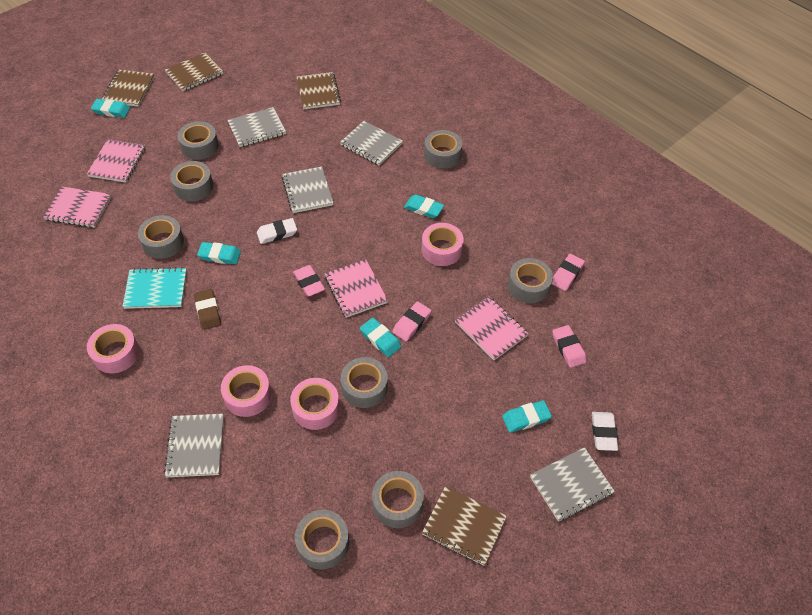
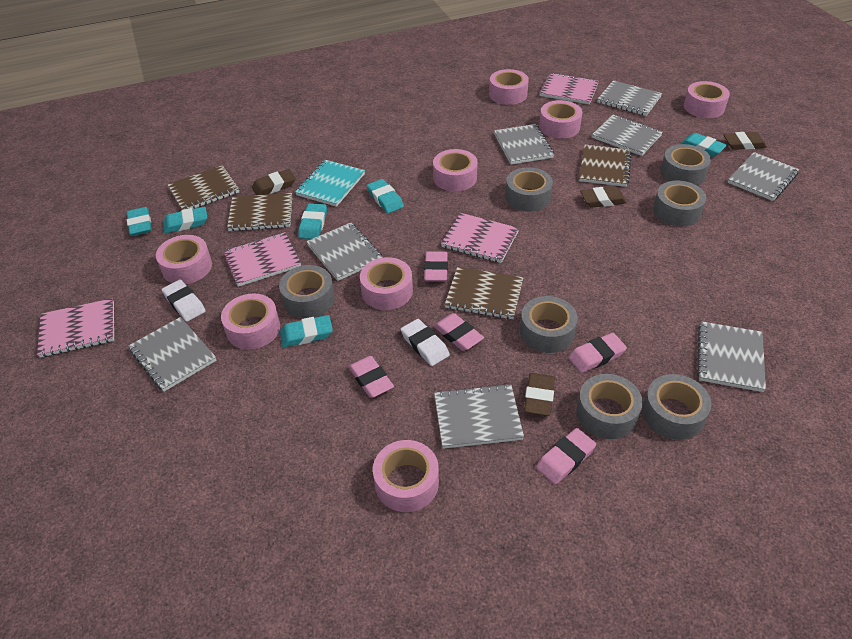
brown eraser: [194,289,221,330] = 1 -> [252,169,296,195] [524,373,555,416] [580,186,627,208] [723,132,767,150] = 4
grey notebook: [164,414,224,477] [227,107,286,147] [282,167,334,213] [340,121,403,165] [530,447,615,522] = 5 -> [128,317,217,392] [306,223,383,281] [434,384,524,449] [494,124,554,165] [592,115,663,156] [597,80,662,116] [697,321,766,392] [728,152,799,201] = 8
grey tape: [138,215,184,259] [170,161,213,202] [177,121,219,160] [295,510,349,570] [341,357,388,408] [372,471,424,528] [424,130,462,169] [508,258,553,303] = 8 -> [279,265,335,318] [505,167,553,212] [520,296,578,353] [576,374,643,439] [642,374,712,440] [653,181,706,227] [660,144,711,185] = 7
pink eraser: [293,265,325,296] [392,301,431,341] [552,254,585,291] [552,325,587,368] = 4 -> [348,356,394,398] [424,251,448,282] [433,313,484,351] [536,428,596,484] [568,333,627,373] = 5
pink tape: [87,324,139,373] [221,365,271,417] [290,378,340,430] [421,223,464,266] = 4 -> [156,235,212,284] [221,293,280,349] [360,257,413,310] [373,440,439,512] [433,149,478,192] [489,69,529,105] [539,100,582,139] [684,81,730,118] = 8
turquoise eraser: [91,99,130,118] [197,242,241,264] [360,318,402,357] [404,194,444,218] [502,400,552,433] = 5 -> [127,207,152,236] [163,207,207,233] [280,315,333,347] [298,203,327,239] [367,179,404,213] [680,133,727,157] = 6

